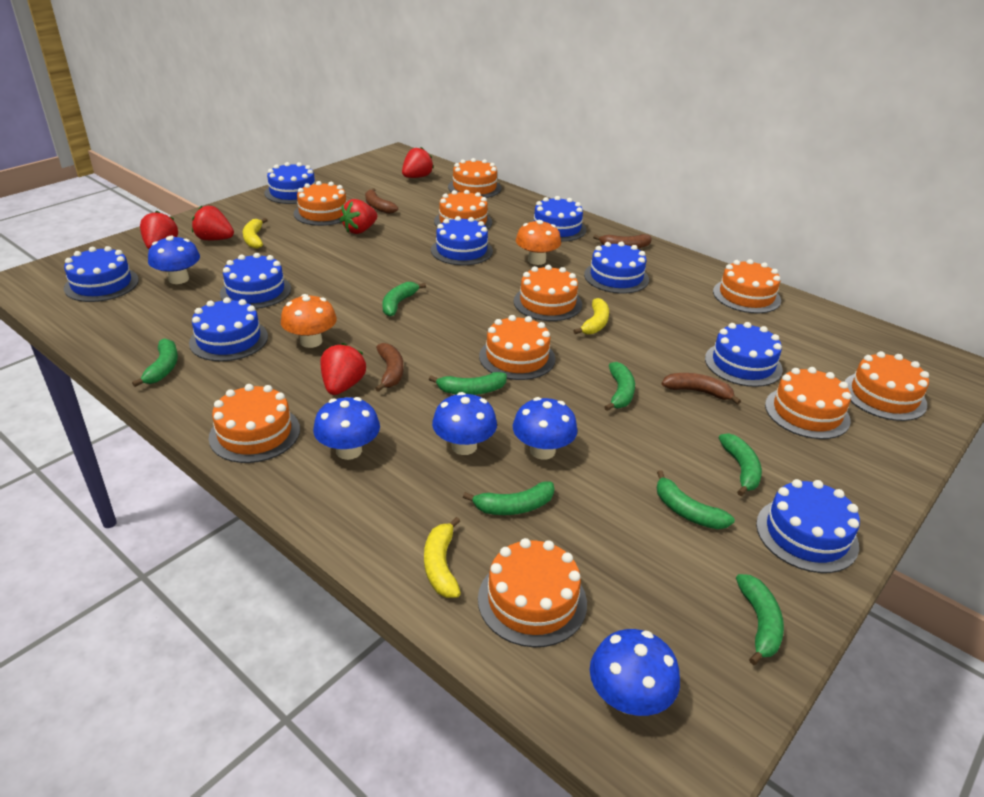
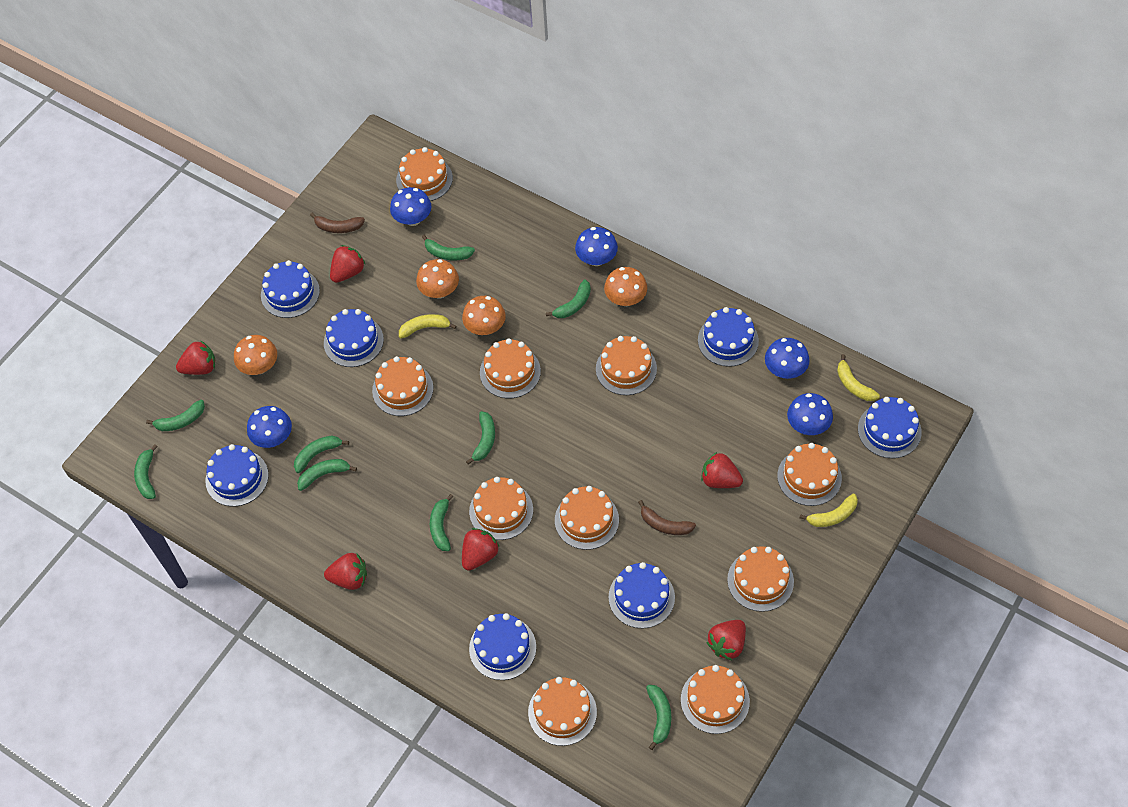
blue cake: [64,246,139,302] [189,297,268,362] [220,253,291,309] [264,162,315,204] [431,216,493,266] [530,196,586,242] [584,241,649,294] [705,322,783,387] [756,479,860,573] = 9 -> [205,444,269,506] [261,260,320,318] [324,309,384,367] [469,613,536,680] [609,562,675,628] [698,307,759,367] [858,397,922,458] = 7
brown banana: [365,188,398,214] [375,343,404,392] [593,234,652,249] [662,373,741,405] = 4 -> [310,213,365,233] [638,500,696,535] = 2
green banana: [132,338,178,387] [382,282,426,317] [429,372,507,395] [463,482,554,515] [604,362,635,411] [657,470,735,529] [719,433,762,496] [736,574,784,665] = 8 -> [134,444,158,499] [146,400,205,431] [294,435,349,473] [297,459,357,491] [422,235,475,260] [430,494,454,551] [466,411,495,465] [546,280,591,318] [646,685,671,750] = 9
orange mushroom: [281,294,337,348] [516,220,561,265] = 2 -> [234,335,277,375] [416,259,459,298] [462,296,506,335] [604,267,647,306] = 4
red strawberry: [140,211,178,249] [192,206,234,240] [320,343,366,395] [340,199,377,234] [402,147,434,178] = 5 -> [176,340,215,375] [324,553,367,590] [330,245,366,283] [462,528,499,571] [701,452,743,488] [706,620,746,661] = 6

